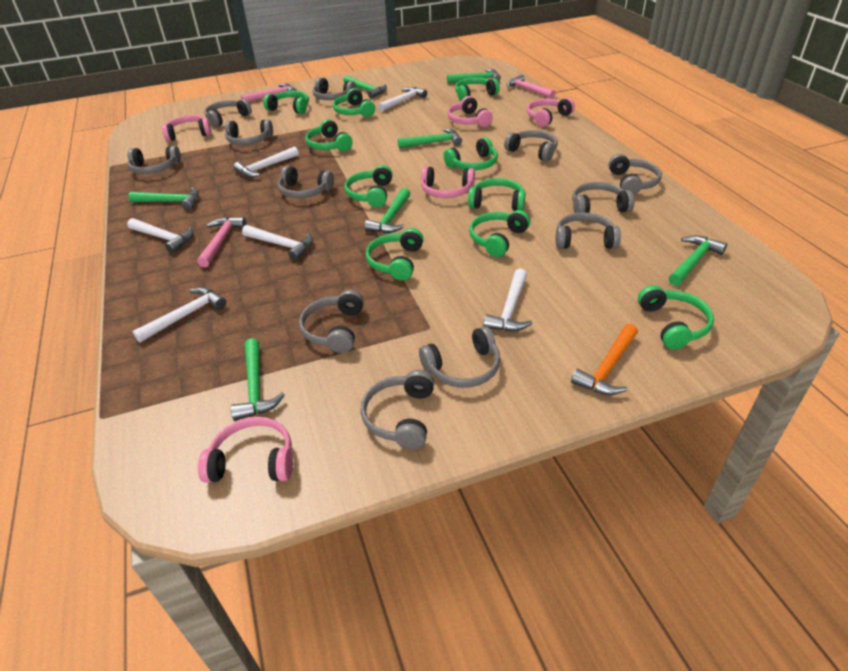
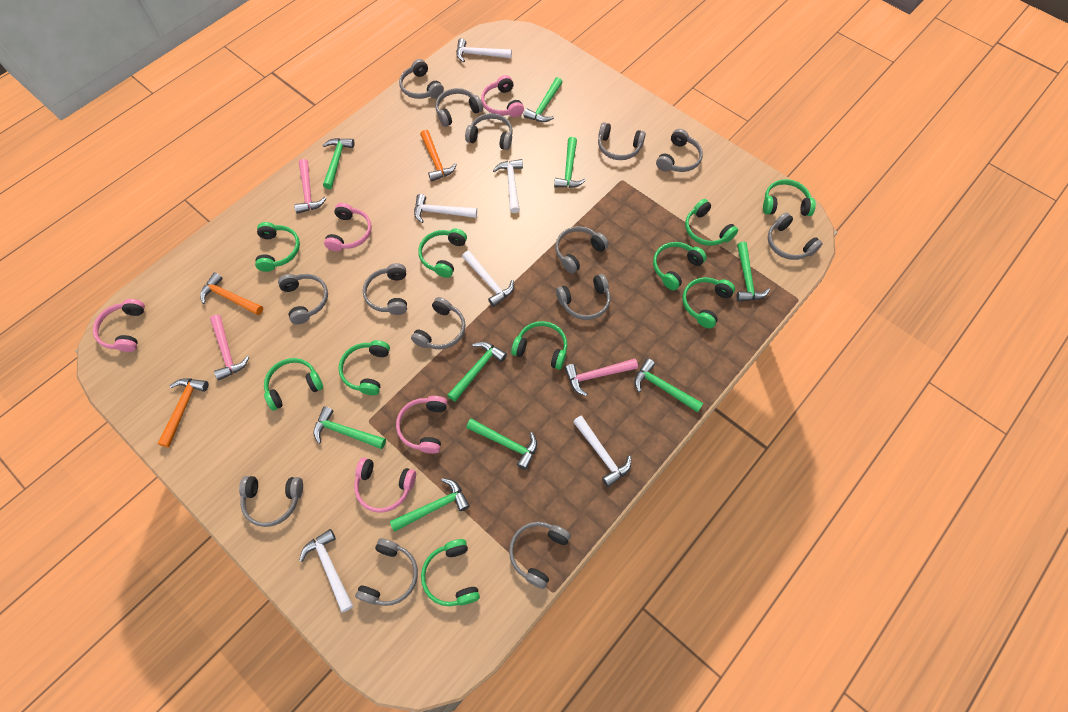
green hammer: [128,187,199,210] [231,338,285,421] [343,76,387,98] [364,188,411,233] [398,129,462,148] [447,69,501,83] [669,235,727,286] = 7 -> [313,406,386,449] [323,138,355,189] [390,478,470,532] [447,342,507,402] [466,419,537,470] [523,77,563,122] [554,137,586,188] [634,358,703,413] [736,242,770,302] = 9
grey headphones: [127,146,181,174] [204,99,252,127] [225,120,273,145] [278,166,334,198] [299,290,364,353] [313,77,356,100] [361,370,434,449] [419,326,500,388] [504,130,558,162] [555,212,621,249] [572,182,635,213] [608,154,662,195] = 12 -> [239,476,303,527] [278,274,328,324] [355,538,418,606] [363,263,407,315] [399,59,444,99] [411,297,466,349] [435,88,483,127] [465,113,513,150] [509,522,571,589] [555,226,609,274] [556,274,610,320] [598,122,646,160] [656,129,703,172] [768,212,823,260] = 14
orange hammer: [571,324,638,395] = 1 -> [157,378,209,447] [200,272,263,315] [420,130,457,182] = 3

